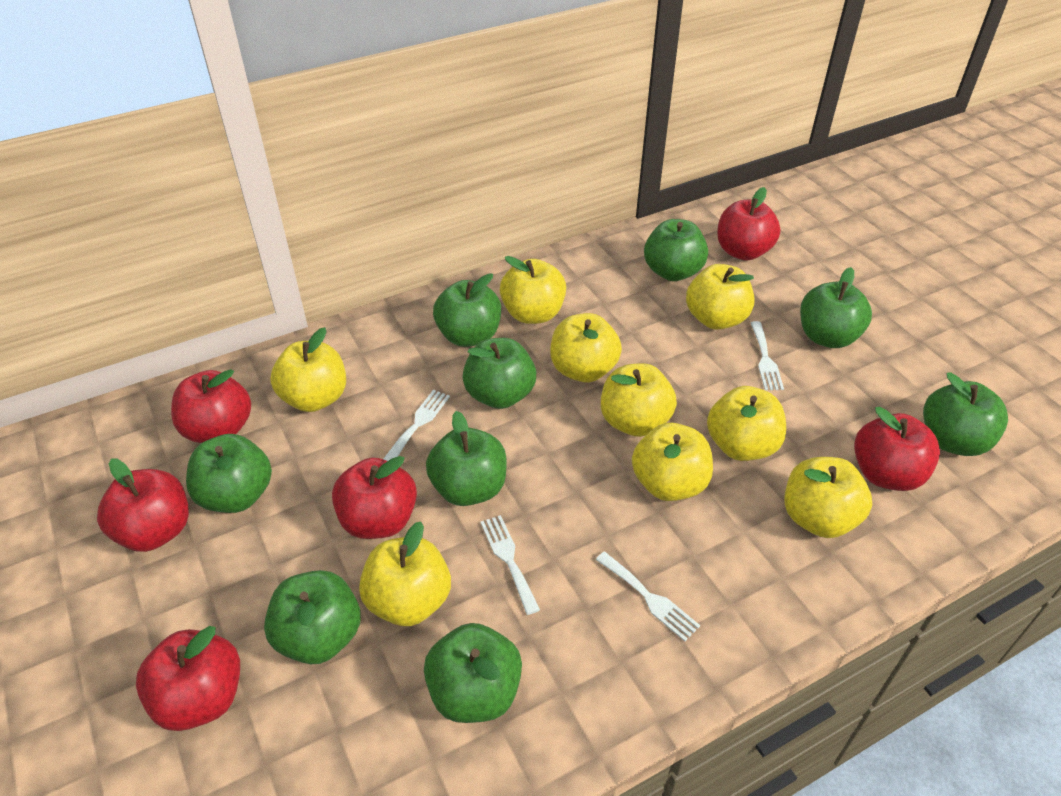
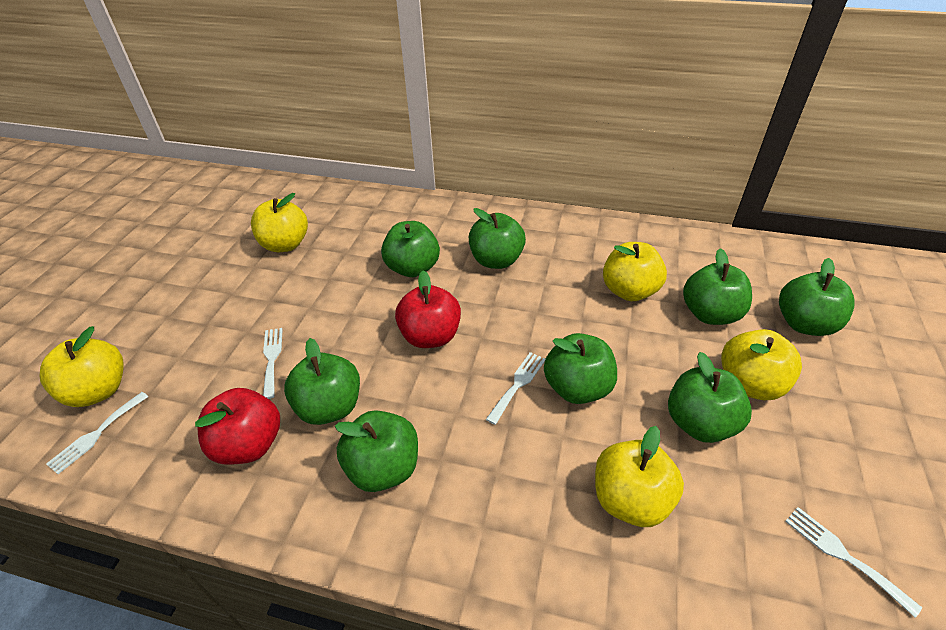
green apple: [186,434,272,513] [264,570,361,664] [424,623,522,723] [426,411,507,506] [433,273,501,347] [463,338,536,409] [644,219,708,281] [800,267,872,348] [923,373,1008,456] = 9 -> [284,338,360,425] [335,410,418,492] [381,221,440,277] [469,208,526,269] [544,333,617,404] [668,352,752,443] [683,248,752,325] [779,258,855,336] = 8
red apple: [97,459,189,552] [136,626,240,731] [171,369,251,443] [332,456,417,539] [717,187,781,261] [854,407,940,491] = 6 -> [195,388,280,465] [395,270,461,348] = 2
yellow apple: [270,327,346,412] [359,521,451,626] [500,256,566,324] [550,313,622,382] [601,363,677,437] [632,423,713,501] [686,264,754,330] [707,386,786,461] [784,457,872,538] = 9 -> [40,326,124,407] [251,193,308,252] [595,426,684,527] [603,242,667,301] [721,329,802,400] = 5

